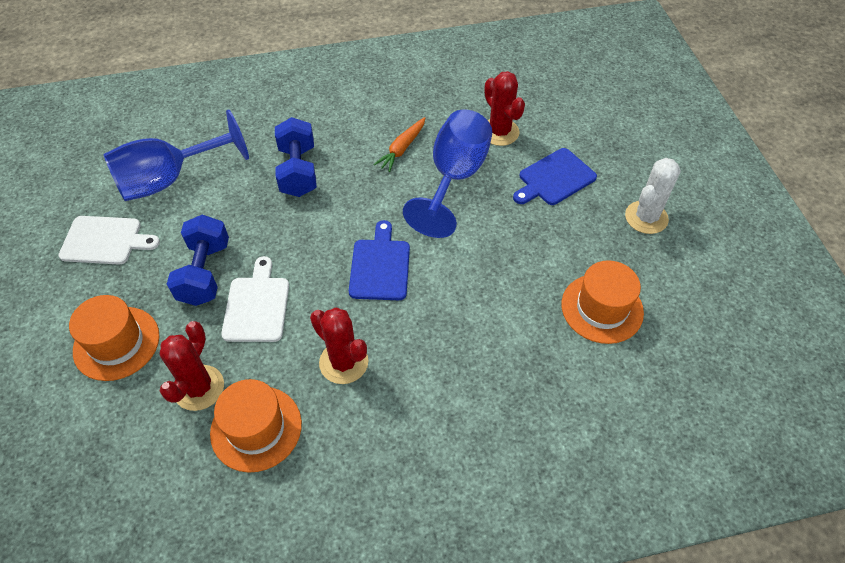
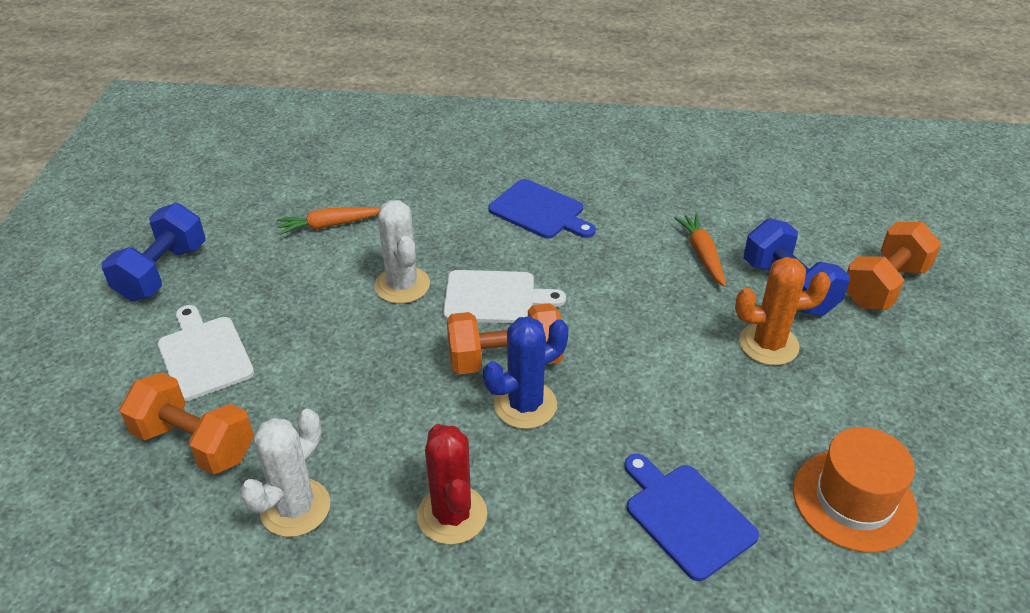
blue cactus: none = 0 -> [483,316,569,429] = 1
blue goblet: [103,110,249,201] [403,109,492,238] = 2 -> none = 0
orange cactus: none = 0 -> [735,257,831,365] = 1
orange carrot: [373,117,425,172] = 1 -> [277,207,380,235] [674,214,726,287] = 2
orange dumbbell: none = 0 -> [120,373,254,475] [447,303,564,374] [846,222,941,310] = 3
orange hat: [69,295,159,381] [210,379,302,473] [561,260,644,344] = 3 -> [793,427,918,553] = 1
red cactus: [160,321,224,411] [310,307,368,384] [484,71,525,146] = 3 -> [417,424,487,545] = 1
white cactus: [625,158,681,234] = 1 -> [240,409,330,537] [374,200,430,304] = 2

